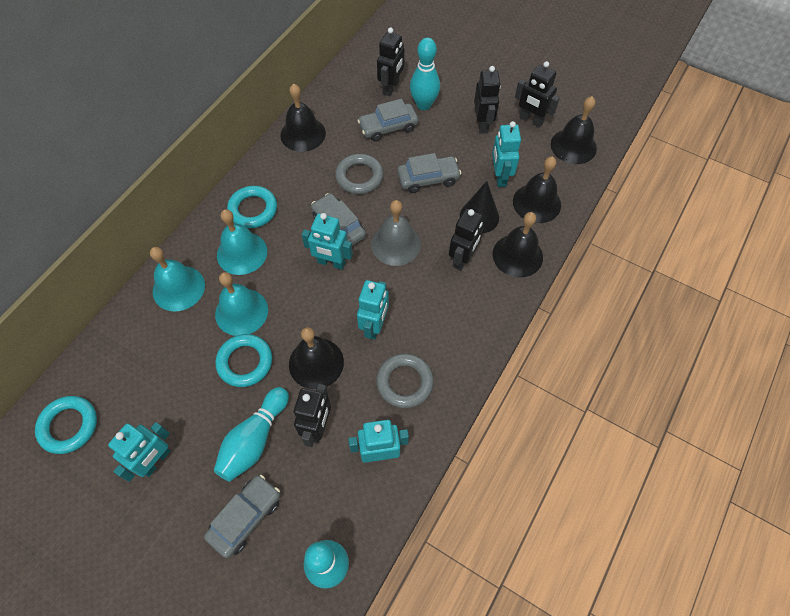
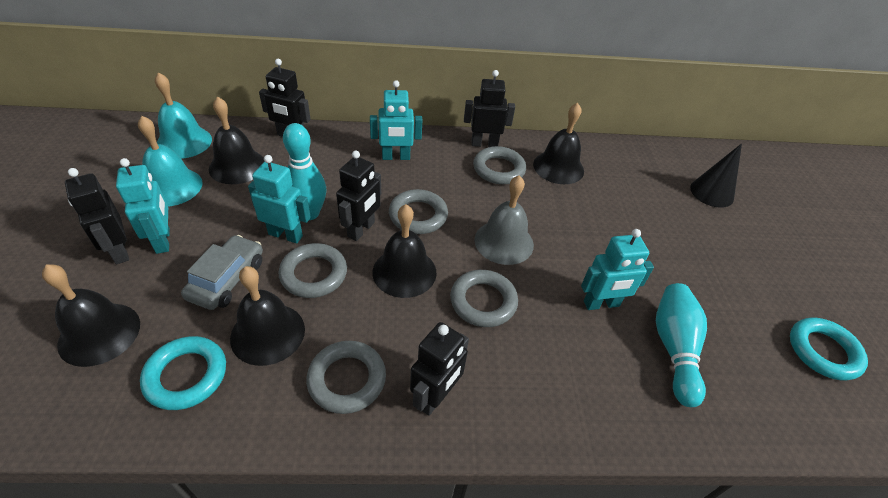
grey car: [204,475,281,558] [311,193,366,246] [357,99,418,141] [397,153,461,193] = 4 -> [181,235,263,310] = 1
grey ring: [335,154,384,194] [376,354,434,408] = 2 -> [278,243,347,298] [306,341,386,414] [389,189,448,234] [450,270,518,327] [473,146,526,184] = 5
turquoise bell: [150,247,205,311] [215,272,268,336] [217,209,267,275] = 3 -> [138,116,203,206] [155,72,212,159] = 2
turquoise bowling pin: [214,387,289,482] [304,540,349,589] [410,38,440,110] = 3 -> [283,123,326,220] [656,283,707,407] = 2
turquoise ring: [35,396,97,454] [215,334,272,387] [227,186,277,228] = 3 -> [140,336,226,410] [790,317,868,381] = 2
turquoise robot: [108,422,170,482] [302,213,353,270] [348,420,409,463] [357,280,389,340] [492,121,521,187] = 5 -> [116,158,170,254] [248,155,311,244] [370,80,422,160] [581,229,654,310] = 4

